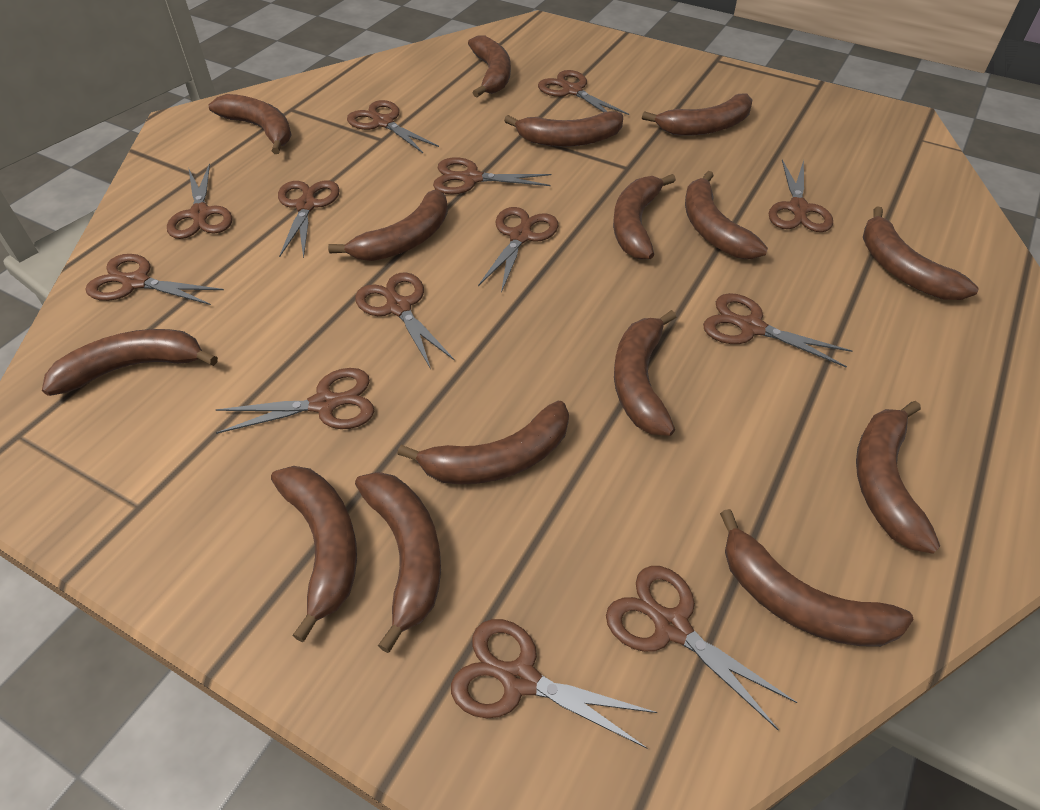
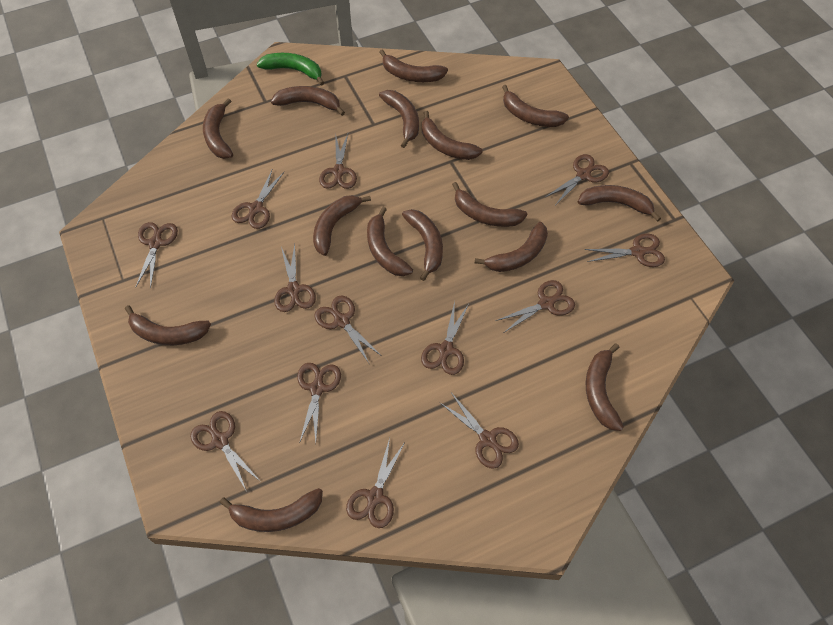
green banana: none = 0 -> [257,53,324,86] = 1

